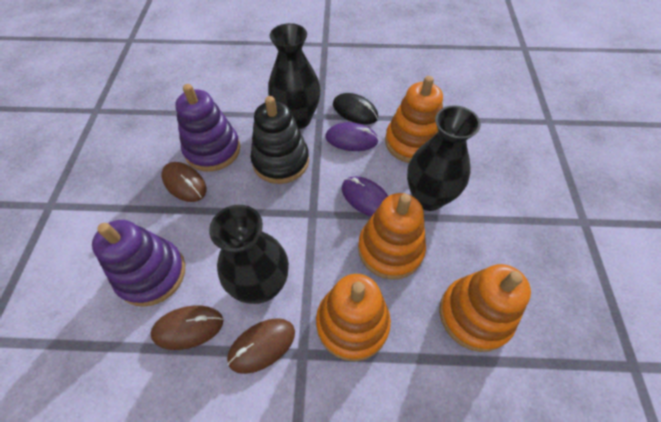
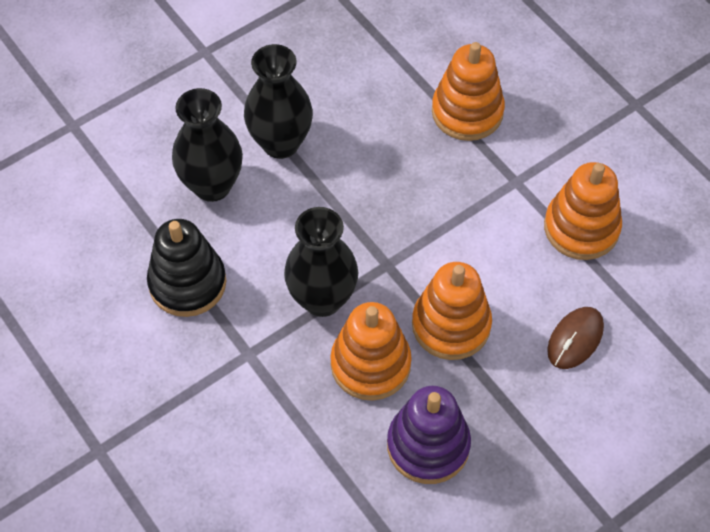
black mouse: [333,93,378,125] = 1 -> none = 0
brown mouse: [150,305,223,350] [161,162,206,202] [227,318,295,374] = 3 -> [547,307,604,369] = 1
purple mouse: [325,122,379,151] [342,176,388,217] = 2 -> none = 0
purple stacking toy: [92,220,185,307] [175,84,240,172] = 2 -> [387,386,471,484] = 1

